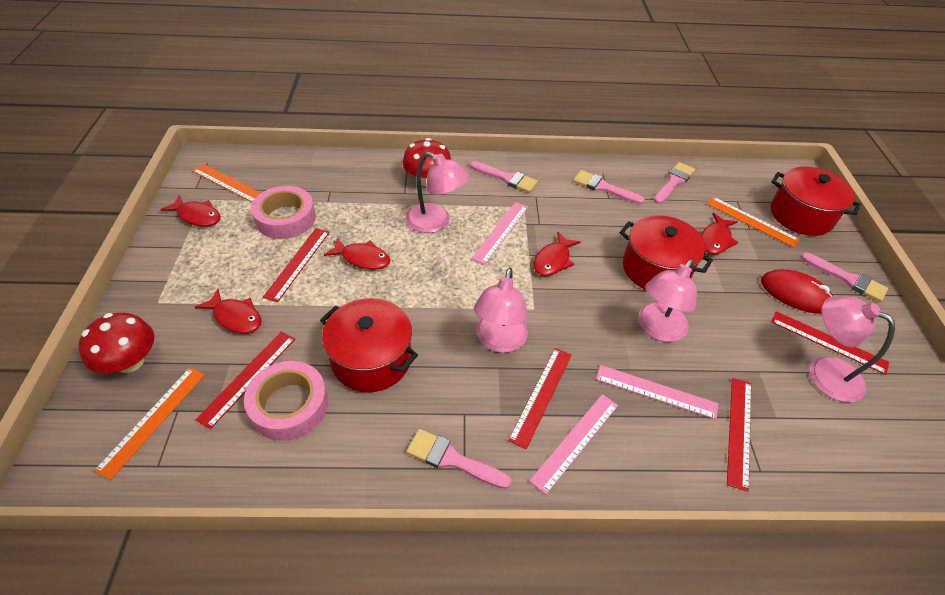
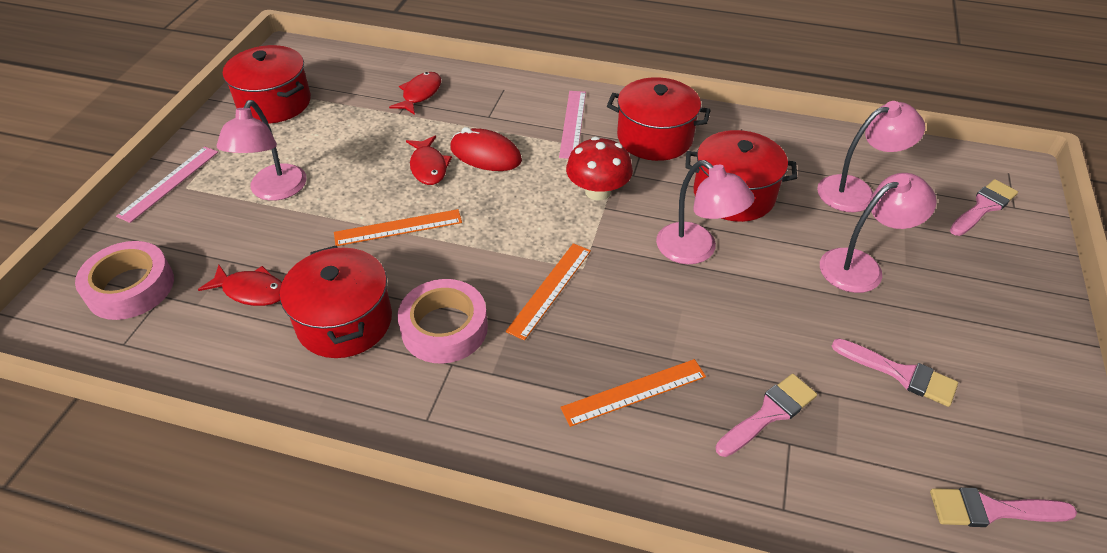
pink brush: [406,429,512,489] [470,161,538,193] [573,170,645,204] [654,162,695,204] [801,253,888,302] = 5 -> [716,374,817,457] [832,338,958,407] [930,487,1077,527] [950,179,1018,236] = 4
pink ruler: [471,202,528,265] [529,394,618,495] [596,365,718,419] = 3 -> [116,147,218,223] [559,91,586,159] = 2
red fish: [160,195,220,226] [195,289,261,334] [324,237,390,270] [534,232,581,276] [701,213,739,255] = 5 -> [198,265,282,306] [389,72,441,115] [406,136,452,185] = 3
red mushroom: [78,313,154,373] [403,138,451,186] = 2 -> [566,137,633,201] = 1
red pot: [320,298,418,392] [620,215,713,290] [771,167,861,236] = 3 -> [223,45,311,124] [280,245,392,358] [607,77,711,161] [685,130,797,222] = 4
red ruler: [195,331,295,429] [263,228,330,302] [508,348,572,449] [727,378,751,492] [771,311,889,375] = 5 -> none = 0

